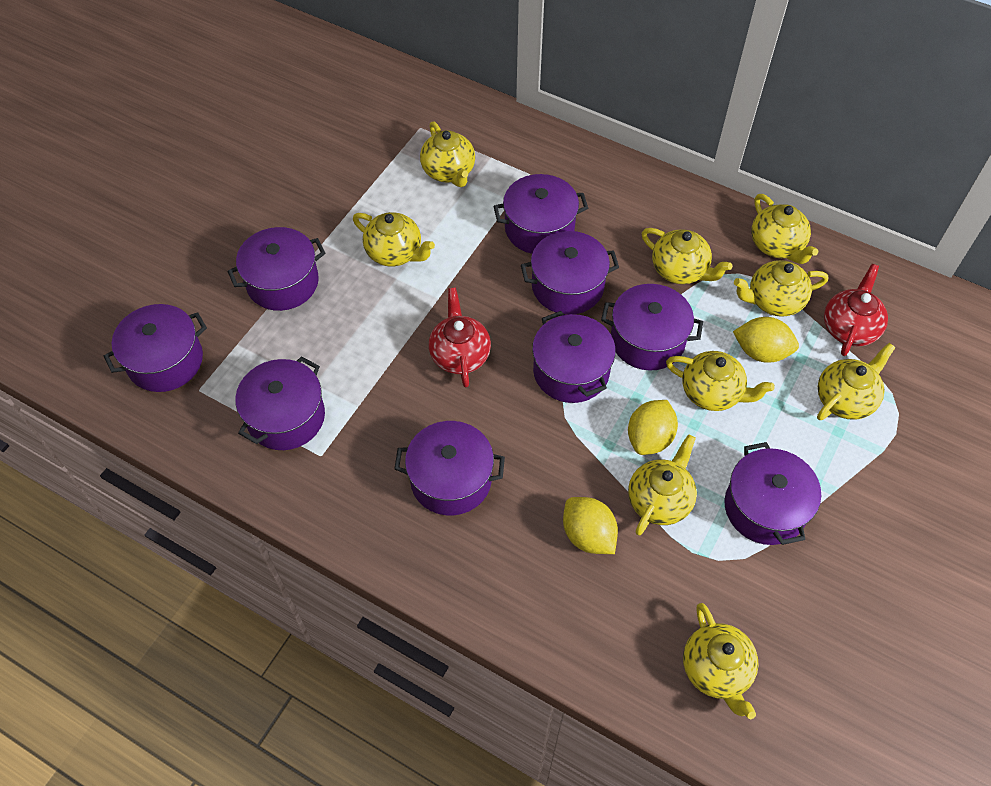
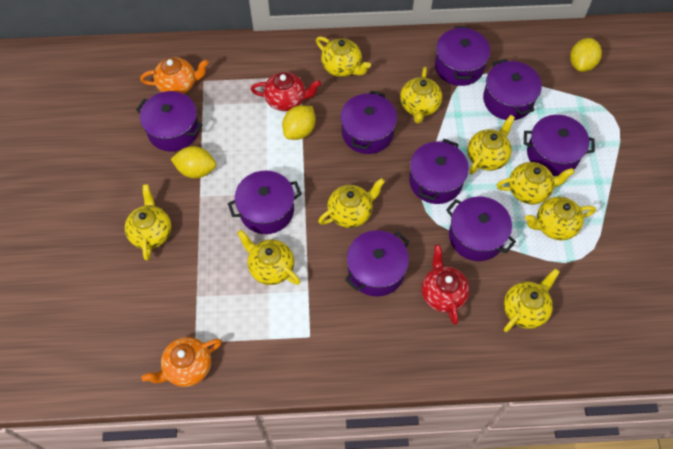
orange teapot: none = 0 -> [140,57,209,94] [142,337,222,387] = 2

